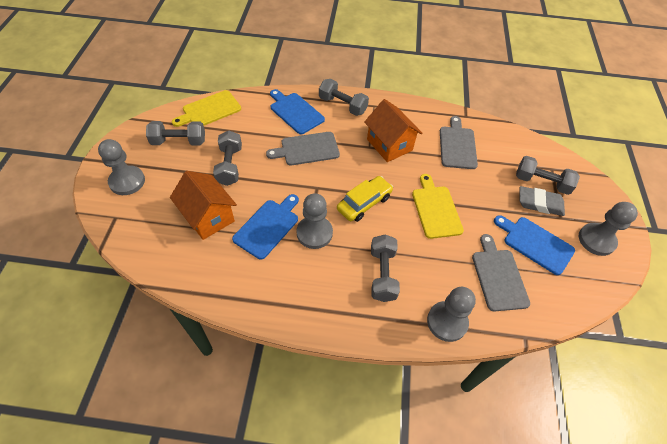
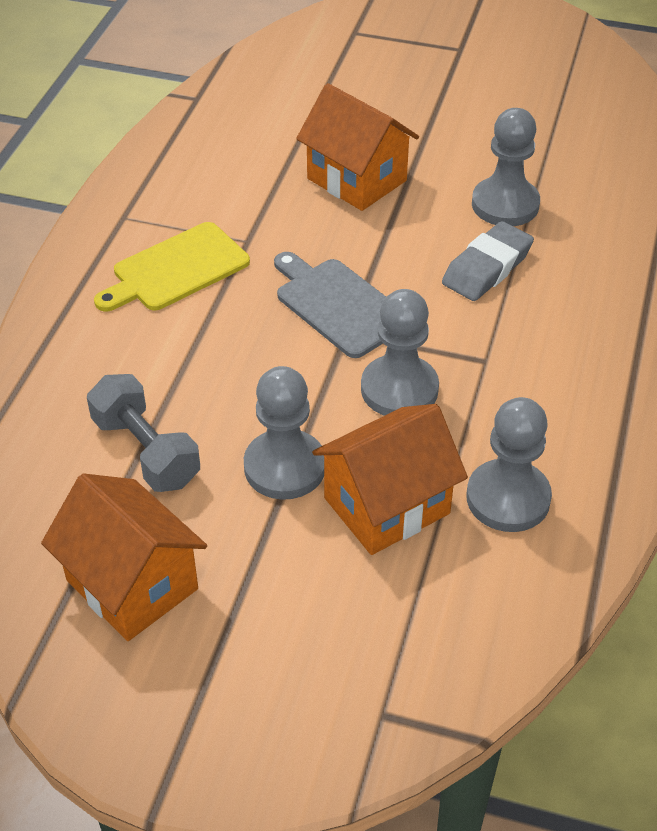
blue cutting board: [232,194,299,259] [270,89,325,134] [494,215,575,275] = 3 -> none = 0
grey cutting board: [266,132,340,166] [440,116,478,169] [472,234,530,311] = 3 -> [274,252,386,358] = 1
grey dumbbell: [146,121,205,145] [213,131,242,186] [319,79,369,116] [371,234,400,302] [516,156,580,195] = 5 -> [87,374,200,492] = 1
orange house: [170,171,237,240] [365,99,422,162] = 2 -> [41,473,207,641] [296,83,419,211] [312,404,468,555] = 3
yellow car: [337,176,393,222] = 1 -> none = 0
yellow cutting board: [172,90,241,127] [412,174,464,239] = 2 -> [94,222,250,312] = 1

